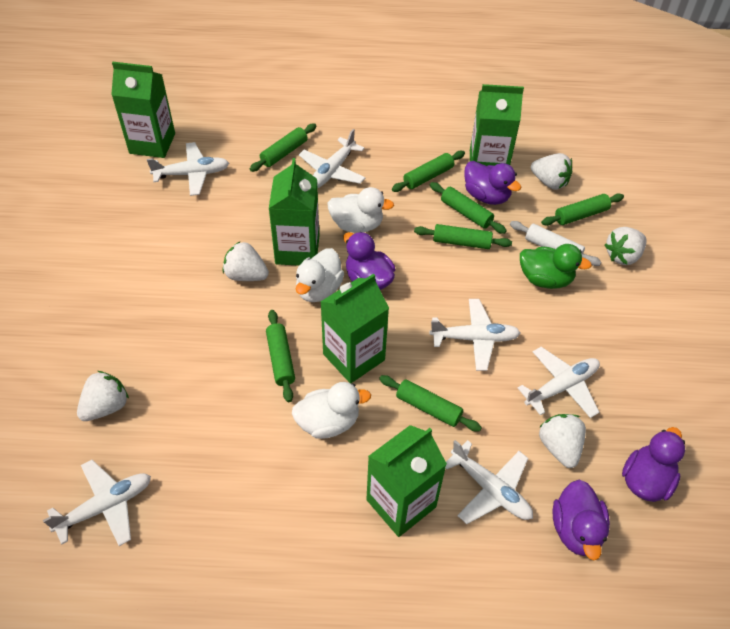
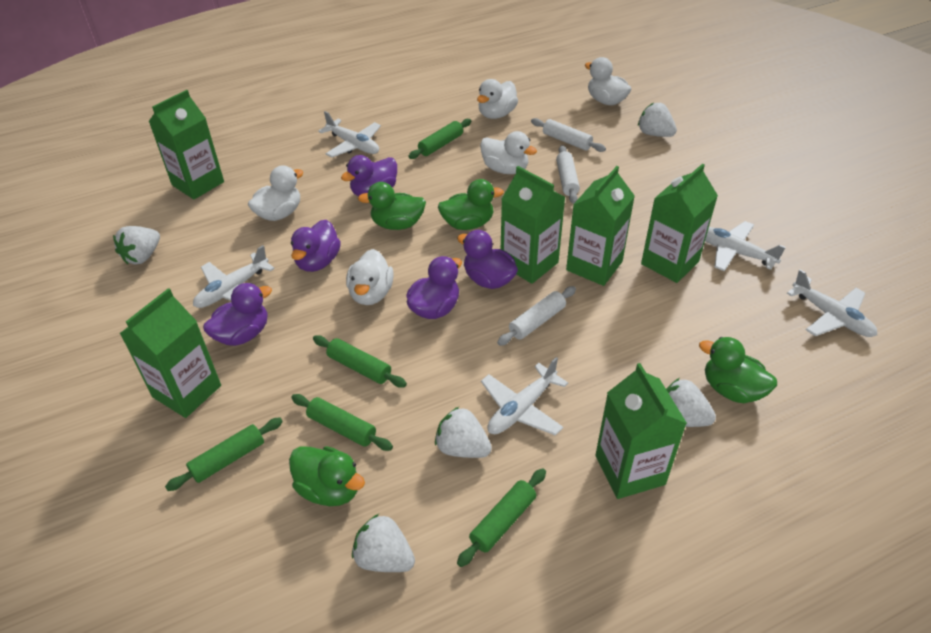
green carton: [111,62,175,158] [269,158,319,266] [321,274,389,384] [366,425,447,537] [470,84,524,166] = 5 -> [119,288,221,418] [149,90,224,200] [501,166,565,284] [566,166,635,286] [595,363,687,499] [641,163,718,283] = 6
green duck: [520,244,592,289] = 1 -> [289,446,365,506] [358,182,426,230] [438,179,504,230] [699,337,777,403] = 4
green rolling pin: [250,123,316,172] [266,310,295,402] [379,375,482,432] [392,151,465,192] [414,224,512,249] [430,182,507,234] [541,193,624,226] = 7 -> [165,417,283,491] [291,394,393,451] [313,335,407,388] [408,119,471,159] [457,468,546,567] = 5
purple duck: [343,232,395,290] [464,161,521,205] [552,480,610,560] [622,427,685,502] = 4 -> [203,283,272,346] [291,220,341,272] [341,155,397,196] [406,256,462,319] [457,230,518,289] = 5
white duck: [292,382,371,439] [296,248,344,302] [327,187,394,233] = 3 -> [248,165,304,221] [346,249,394,305] [477,79,518,119] [480,131,537,174] [585,57,631,105] = 5
white plane: [43,460,151,546] [147,142,229,196] [299,129,366,188] [429,299,520,371] [446,440,533,524] [518,347,600,418] = 6 -> [193,245,275,308] [319,111,381,157] [481,357,568,436] [705,221,786,271] [787,269,877,337] = 5
white rolling pin: [510,221,601,266] = 1 -> [497,286,576,346] [531,118,606,152] [556,145,580,204] = 3

